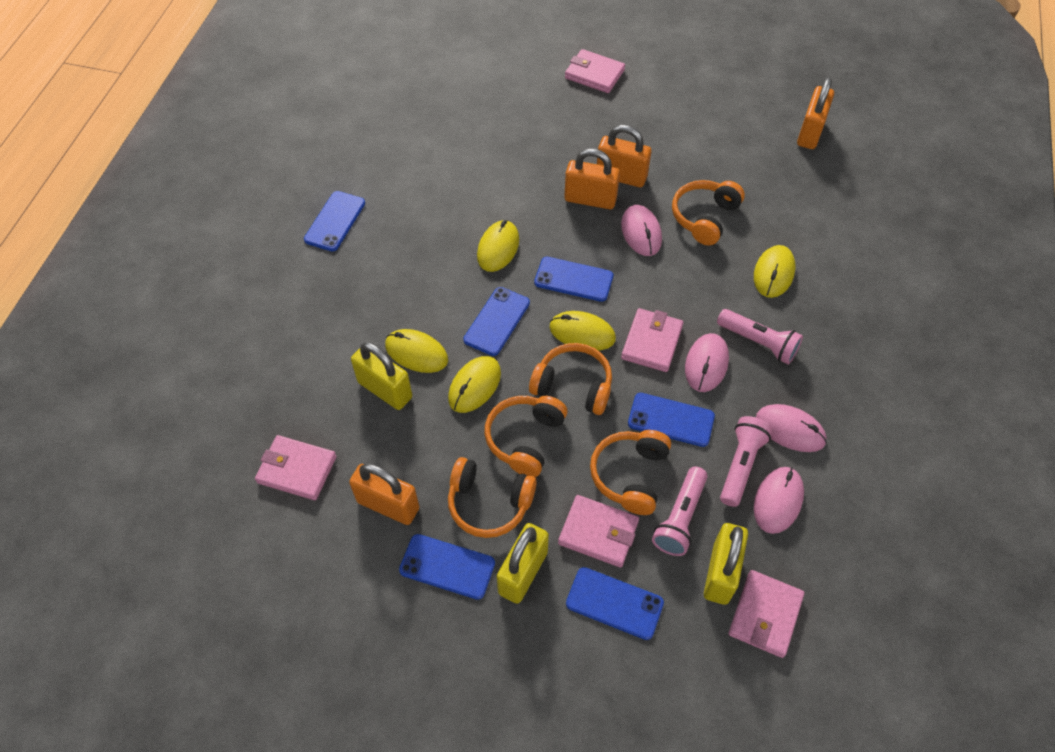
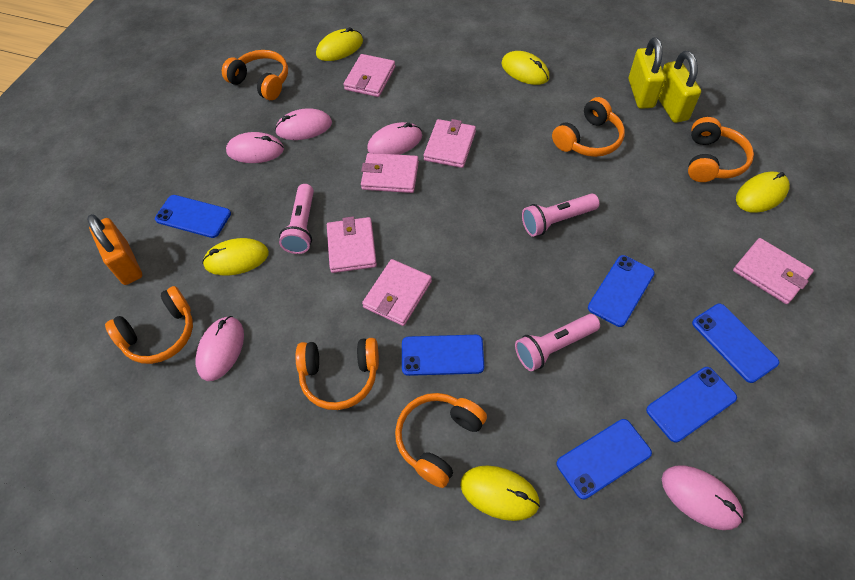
orange headphones: [448,457,537,538] [484,396,567,477] [529,343,612,415] [590,430,671,515] [672,180,745,246] = 5 -> [105,286,193,364] [222,50,288,100] [296,338,379,410] [395,393,487,488] [552,97,625,157] [688,117,754,182] = 6
orange padlock: [349,463,419,525] [564,148,620,209] [597,125,651,187] [797,77,834,149] = 4 -> [87,214,142,285] = 1
pink mouse: [621,205,662,256] [685,333,729,392] [754,467,804,534] [756,404,827,452] = 4 -> [195,316,244,381] [226,132,284,163] [275,108,332,140] [367,122,422,155] [662,465,743,530] = 5
pink wallet: [255,435,337,500] [558,495,639,568] [565,49,625,93] [621,308,683,372] [729,570,804,658] = 5 -> [327,217,377,273] [343,54,395,97] [361,153,419,193] [362,259,432,326] [424,119,476,168] [733,238,814,304] = 6
yellow padlock: [351,342,412,410] [497,523,549,604] [704,523,748,605] = 3 -> [629,37,665,109] [658,51,701,123] = 2

